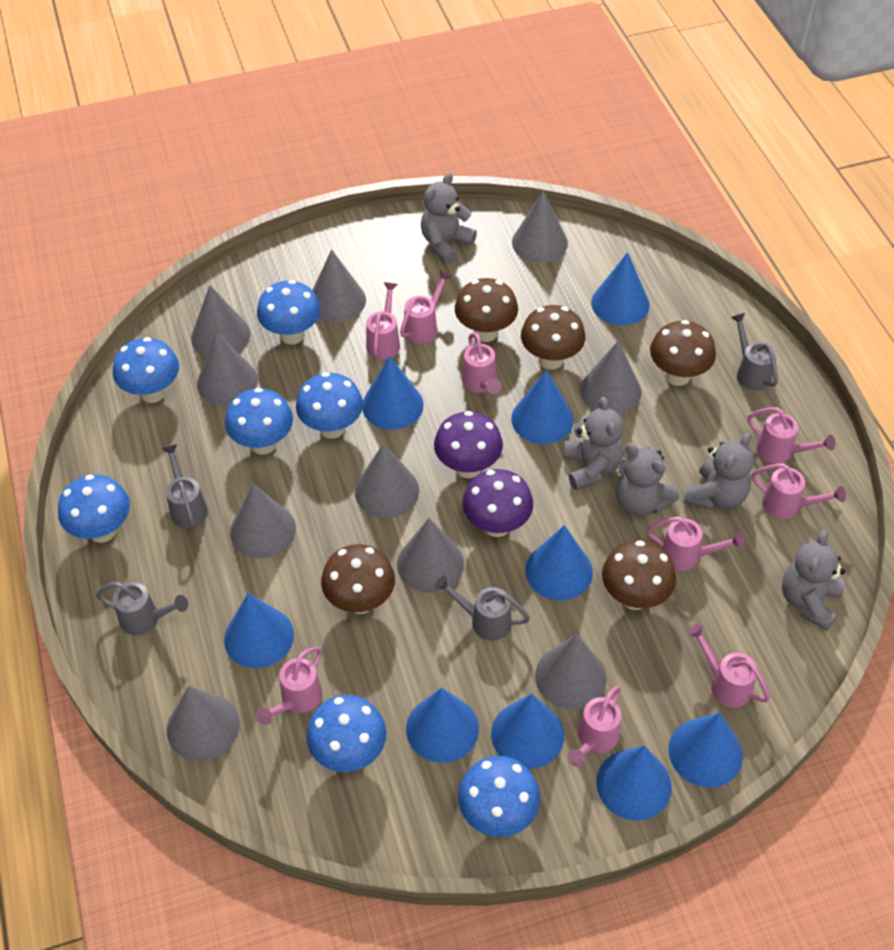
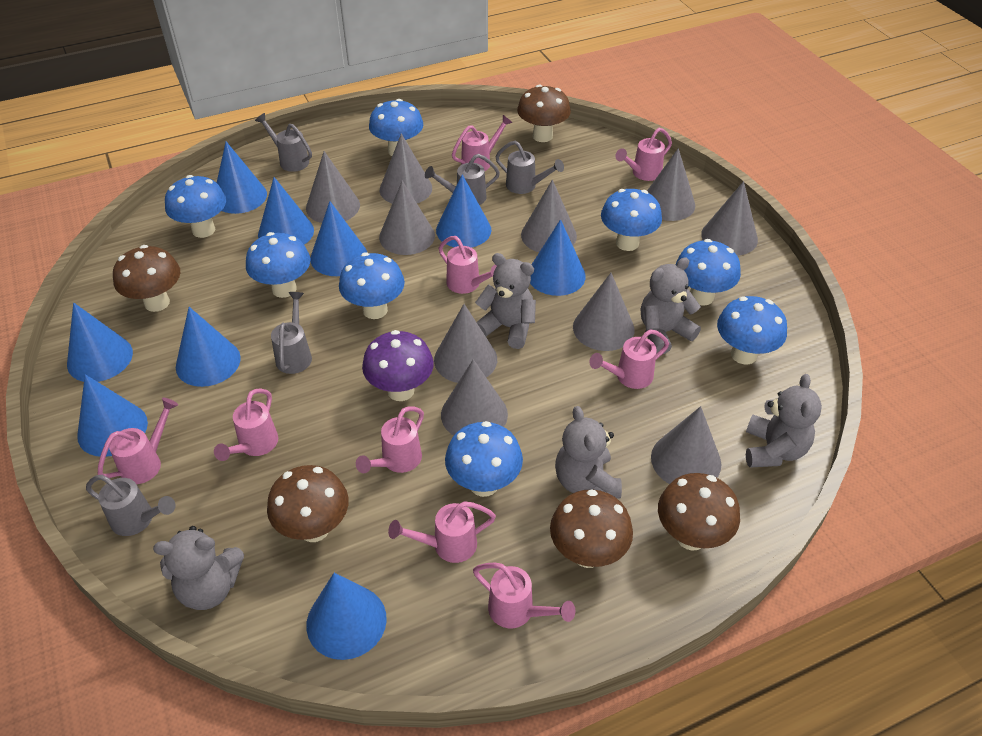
blue mushroom: [58,474,130,543] [113,337,179,403] [225,388,293,455] [257,280,321,345] [296,372,363,439] [306,695,386,772] [458,756,540,837] = 7 -> [165,175,226,238] [246,232,310,298] [339,253,405,319] [369,99,423,156] [445,421,523,497] [601,189,662,251] [676,239,741,306] [717,296,787,364] = 8
grey watering can: [96,582,188,635] [162,444,208,528] [434,575,530,641] [731,313,778,391] = 4 -> [86,475,176,536] [255,113,312,172] [271,292,312,374] [425,154,500,205] [495,141,564,194] = 5
purple mushroom: [434,411,503,478] [462,469,533,537] = 2 -> [362,330,434,401] = 1

